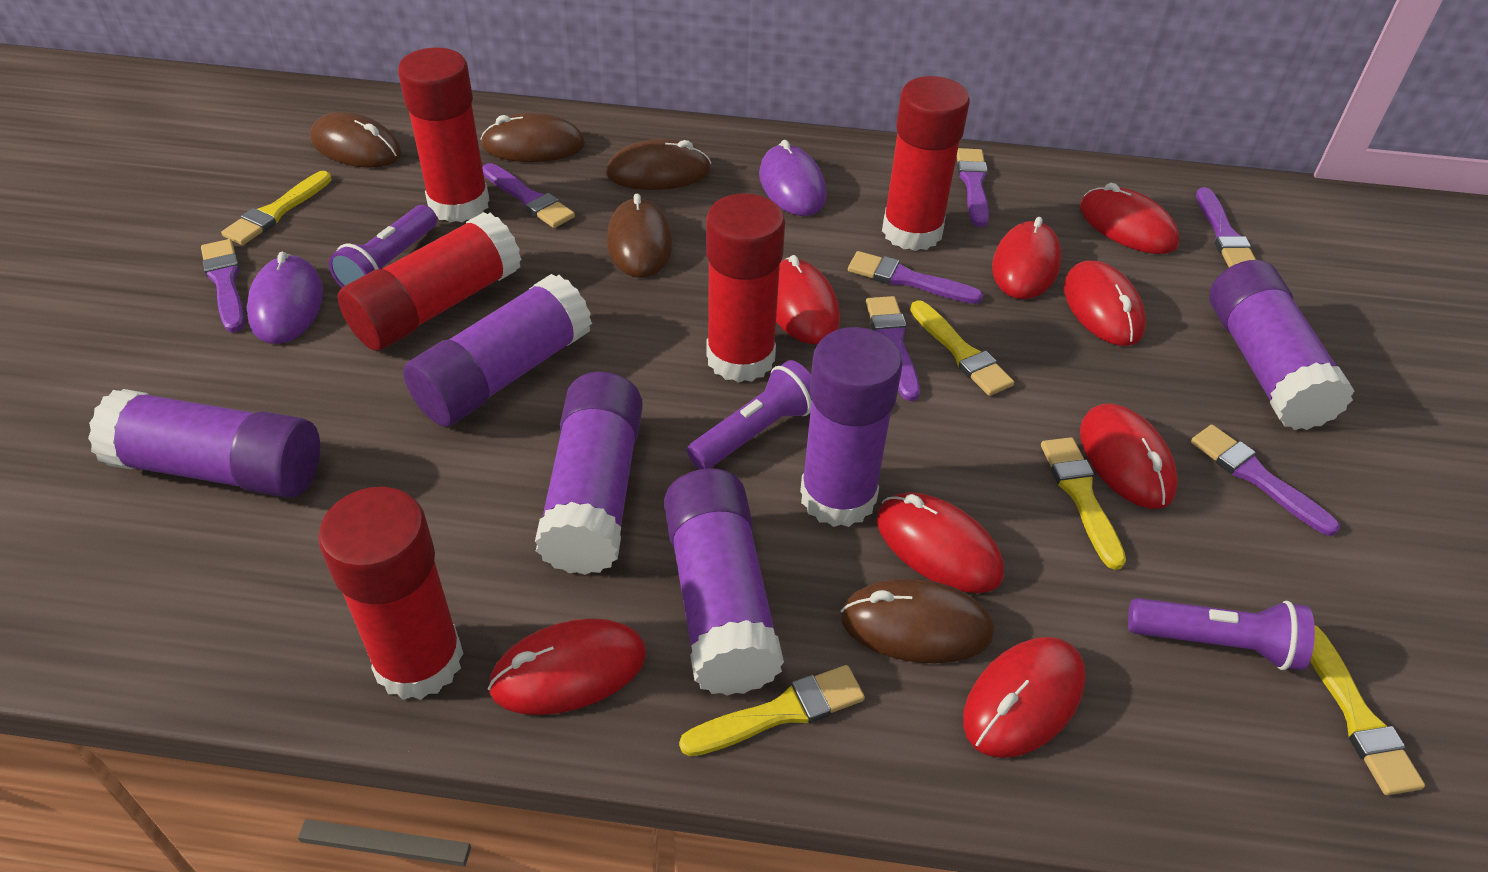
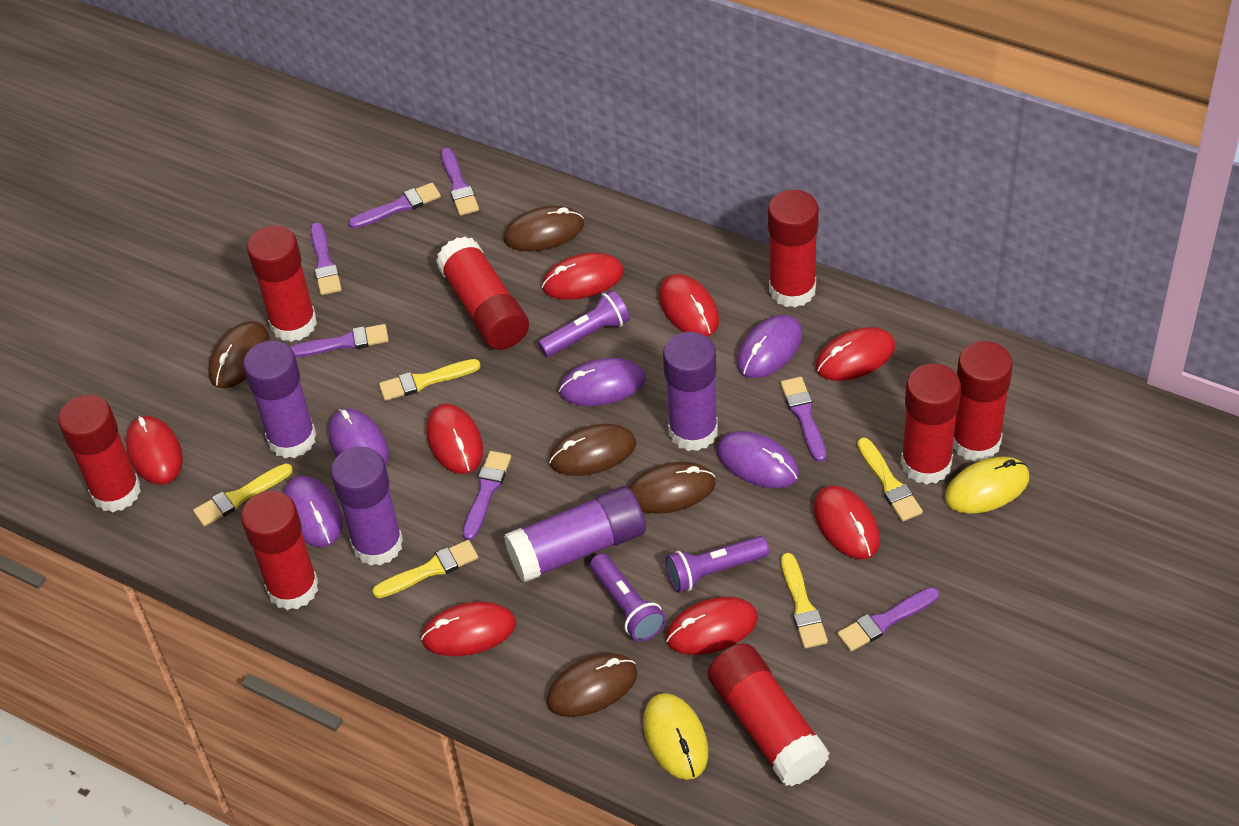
purple glue stick: [88,389,320,498] [403,274,592,427] [535,372,643,575] [664,468,784,696] [800,327,903,527] [1209,260,1354,430] = 6 -> [243,341,317,458] [331,446,403,566] [504,486,646,583] [663,332,718,451] = 4
purple mouse: [247,252,323,344] [759,140,826,216] = 2 -> [283,476,343,547] [328,409,389,466] [559,358,646,406] [716,431,799,488] [737,315,802,378] = 5
red glue stick: [318,487,464,700] [337,212,522,351] [398,48,490,222] [706,193,785,383] [882,76,970,251] = 5 -> [58,394,141,512] [241,491,318,610] [247,226,317,342] [436,236,529,350] [708,644,830,786] [768,190,819,308] [901,364,961,485] [953,341,1013,462] = 8
yellow mouse: none = 0 -> [643,693,709,780] [945,457,1029,514] = 2

